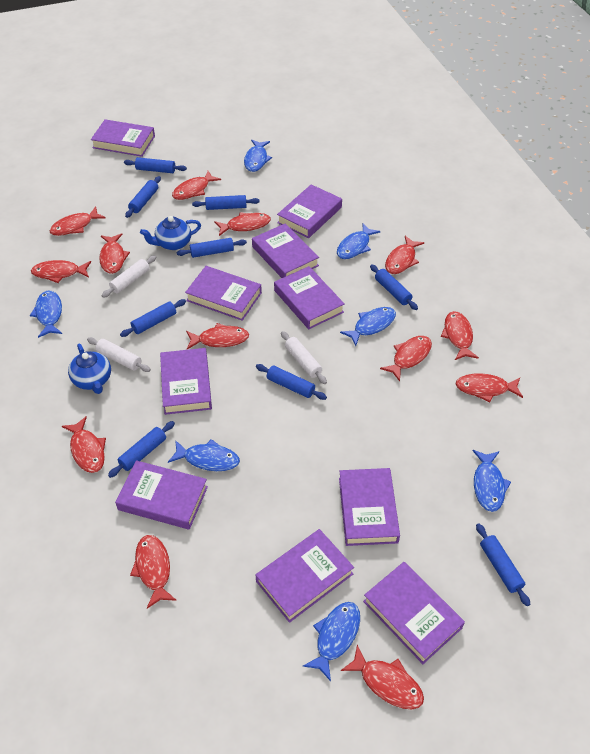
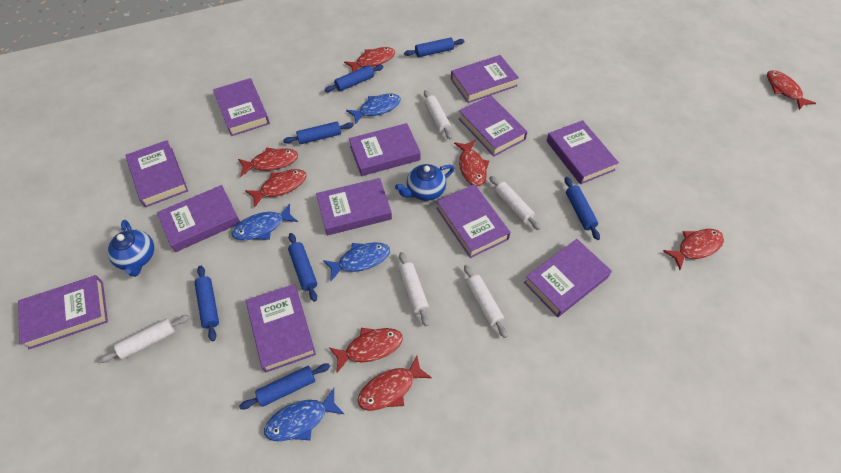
blue fish: [30,291,62,338] [168,439,240,471] [244,140,272,172] [303,602,360,681] [337,223,381,259] [340,307,396,346] [473,450,511,512] = 7 -> [232,204,298,240] [264,388,344,441] [323,242,390,281] [346,94,401,125] = 4
blue rolling pin: [108,421,175,478] [120,299,186,337] [124,157,187,173] [125,176,161,218] [177,238,247,258] [192,195,260,210] [256,364,327,400] [370,264,418,310] [476,523,530,606] = 9 -> [194,266,219,341] [239,363,330,409] [283,122,354,144] [288,233,317,302] [325,65,383,92] [404,38,465,57] [565,177,600,240] = 7
purple book: [91,119,155,157] [115,460,208,530] [160,348,212,415] [185,266,262,321] [252,223,319,278] [256,529,354,623] [274,266,345,329] [277,184,342,238] [339,468,400,546] [363,562,465,664] = 10 -> [18,275,108,349] [125,140,188,207] [157,185,240,252] [213,78,270,136] [246,284,316,372] [316,178,392,235] [349,123,421,176] [436,184,511,258] [451,55,519,103] [458,95,527,156] [524,239,612,317] [547,120,619,184] = 12
red fish: [31,260,91,283] [49,206,106,236] [62,416,106,473] [99,233,130,274] [130,535,177,609] [172,171,221,200] [186,323,249,349] [214,212,271,236] [341,645,424,709] [380,336,432,381] [385,236,424,274] [441,311,479,360] [455,373,523,402] = 13 -> [238,147,298,177] [245,169,307,208] [329,328,403,373] [344,47,395,72] [358,355,432,411] [454,140,489,187] [663,229,724,270] [767,70,816,110] = 8
white rolling pin: [87,337,151,372] [102,255,156,298] [281,331,327,384] = 3 -> [99,315,189,363] [399,252,429,326] [424,90,452,139] [464,265,507,338] [489,176,541,230] = 5

